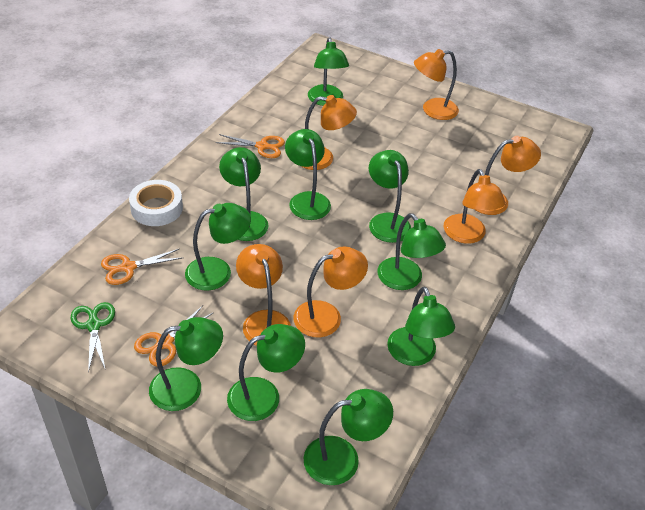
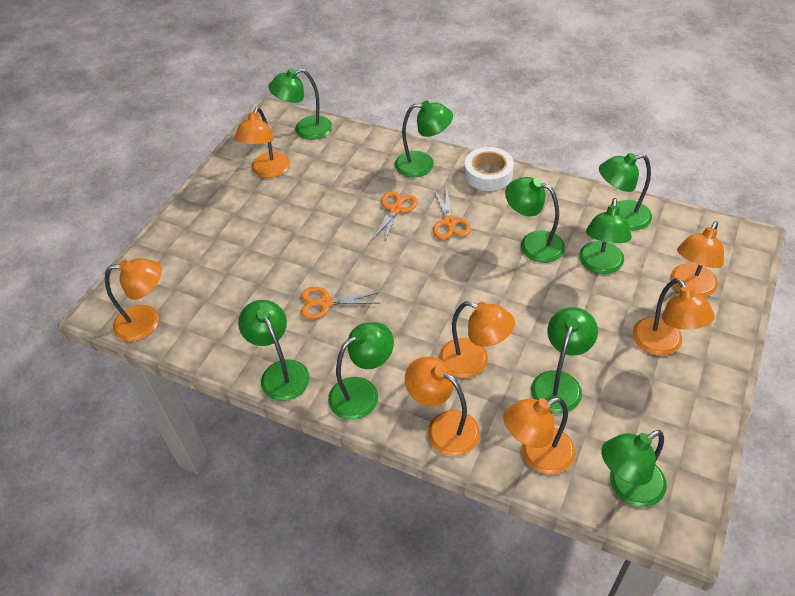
green lamp: [149,317,223,411] [185,203,251,291] [219,147,269,241] [227,324,305,421] [285,129,331,220] [304,389,393,485] [308,37,349,106] [369,150,411,243] [377,213,446,290] [387,286,455,366] = 10 -> [238,300,310,401] [268,68,332,140] [328,322,394,420] [395,101,453,178] [505,177,565,263] [531,307,598,413] [579,198,632,274] [599,153,652,230] [601,430,667,507] = 9
green scissors: [71,302,115,373] = 1 -> none = 0
orange lamp: [236,244,291,346] [293,247,368,337] [301,95,357,170] [414,49,459,120] [444,169,506,244] [474,136,541,215] = 6 -> [105,258,162,341] [234,107,290,178] [405,357,480,456] [439,301,515,378] [504,397,576,474] [633,278,715,356] [671,221,724,297] = 7

